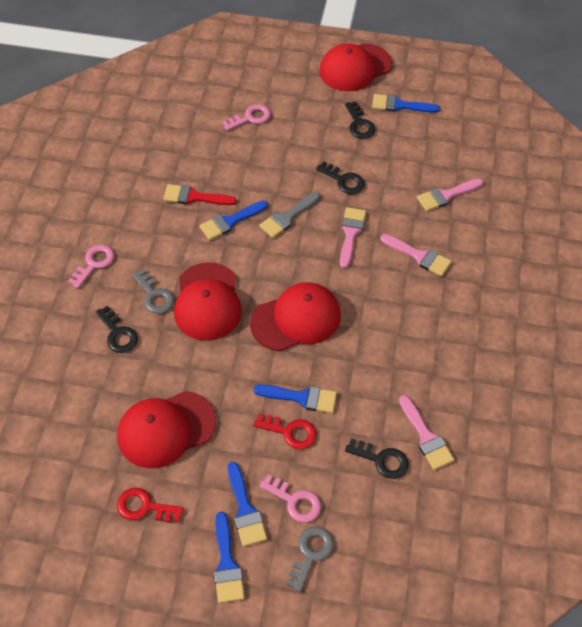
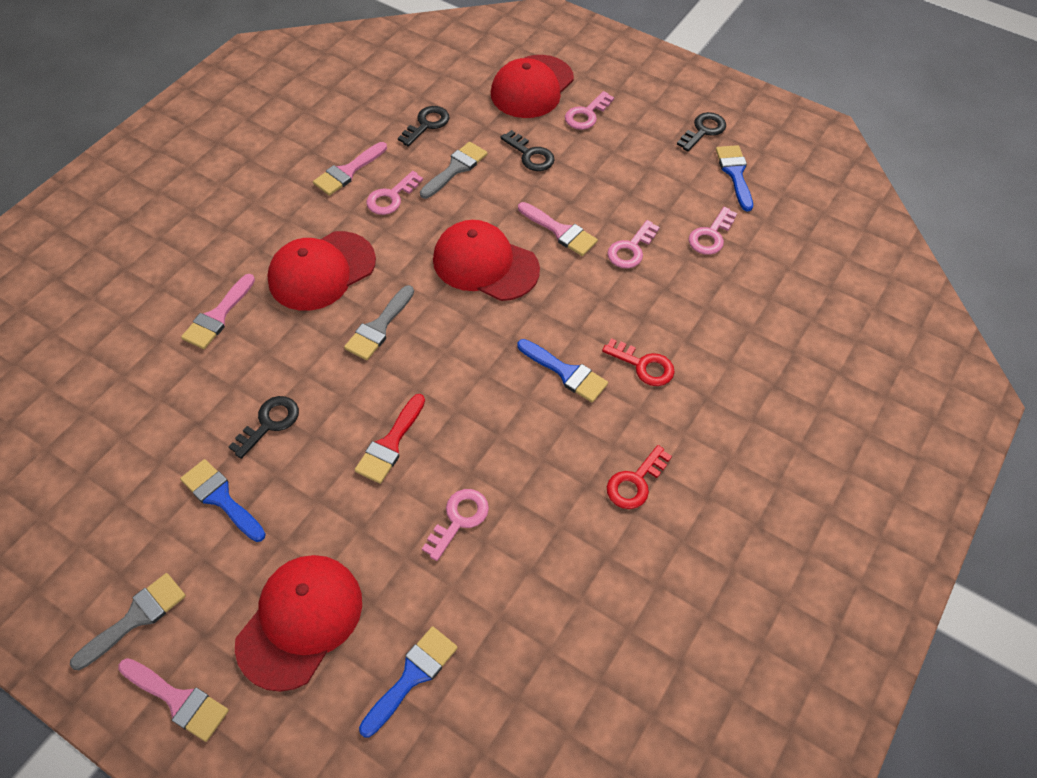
blue brush: [199,200,268,240] [214,512,245,603] [228,462,267,547] [253,384,337,413] [372,94,440,113] = 5 -> [180,459,266,542] [359,626,458,737] [517,339,608,402] [716,145,753,211] = 4
grey brush: [259,192,320,238] = 1 -> [70,573,186,670] [344,285,414,360] [420,142,487,199] = 3
grey key: [132,269,174,314] [286,526,334,592] = 2 -> none = 0
pink key: [68,245,114,289] [222,104,271,131] [259,474,321,523] = 3 -> [366,171,423,215] [422,489,489,561] [565,91,614,130] [607,220,660,268] [689,207,737,255] = 5

